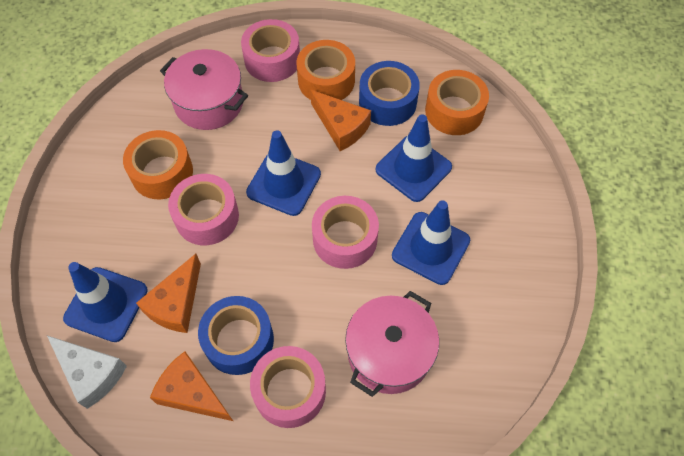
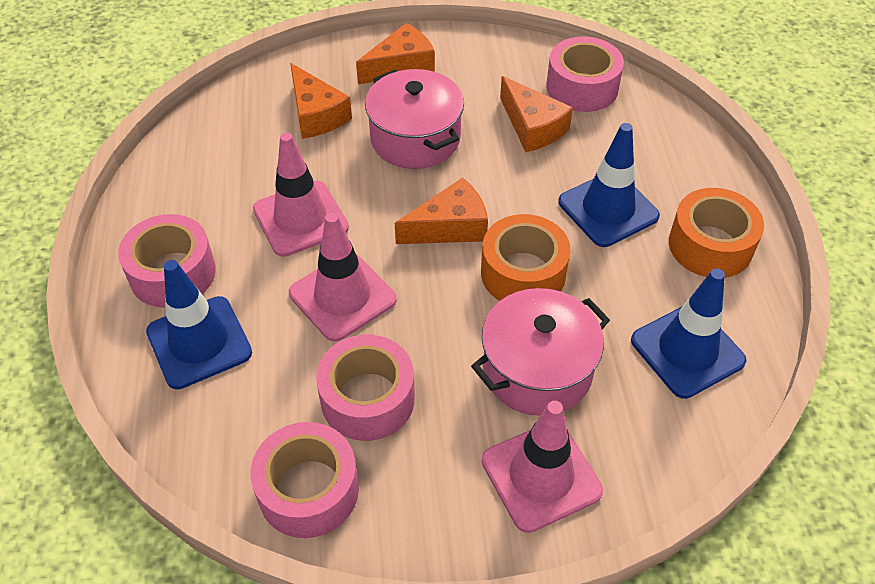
blue tape: [198,296,274,375] [359,61,420,126] = 2 -> none = 0
blue traffic cone: [63,262,148,342] [246,130,321,216] [376,114,452,202] [392,200,470,285] = 4 -> [146,260,252,389] [558,123,660,247] [631,268,747,399] = 3
orange cheese: [136,254,201,333] [150,351,233,421] [310,90,371,151] = 3 -> [290,63,352,139] [356,23,435,84] [395,177,488,244] [500,76,573,152] = 4
orange tape: [123,130,193,199] [297,40,355,100] [425,70,489,135] = 3 -> [481,214,571,301] [669,188,764,278] = 2
pink traffic cone: none = 0 -> [253,132,349,257] [289,212,397,342] [482,401,603,533] = 3
white cheese: [47,336,127,409] = 1 -> none = 0

